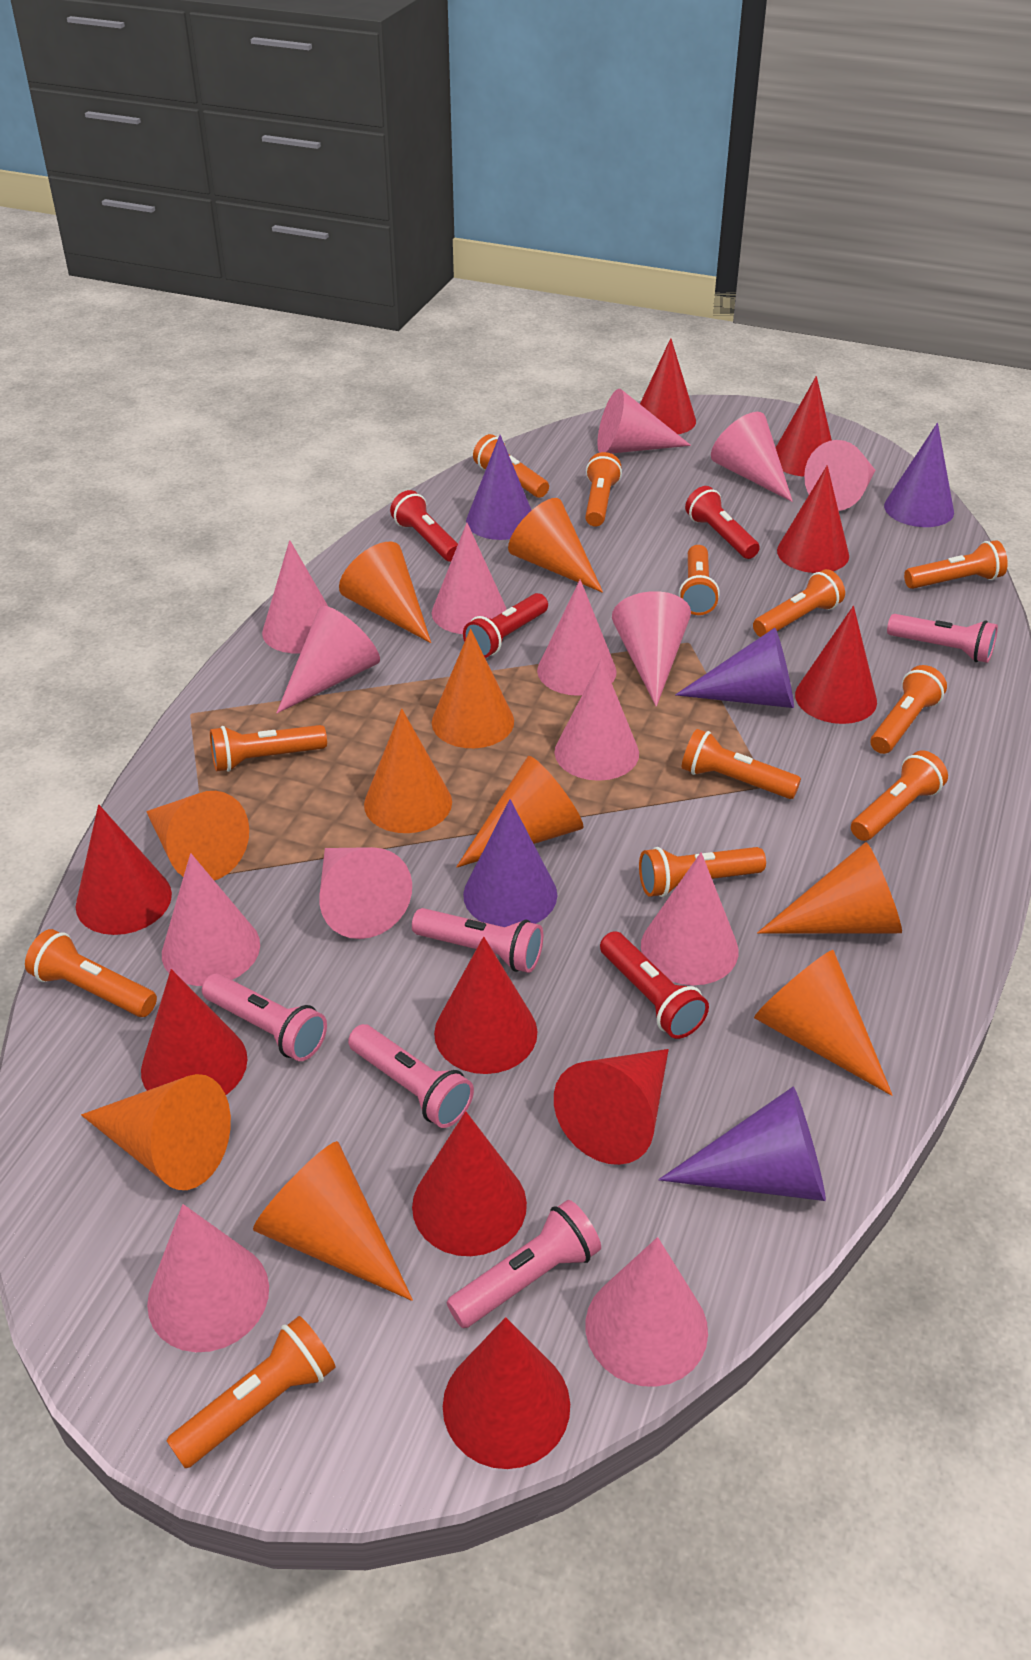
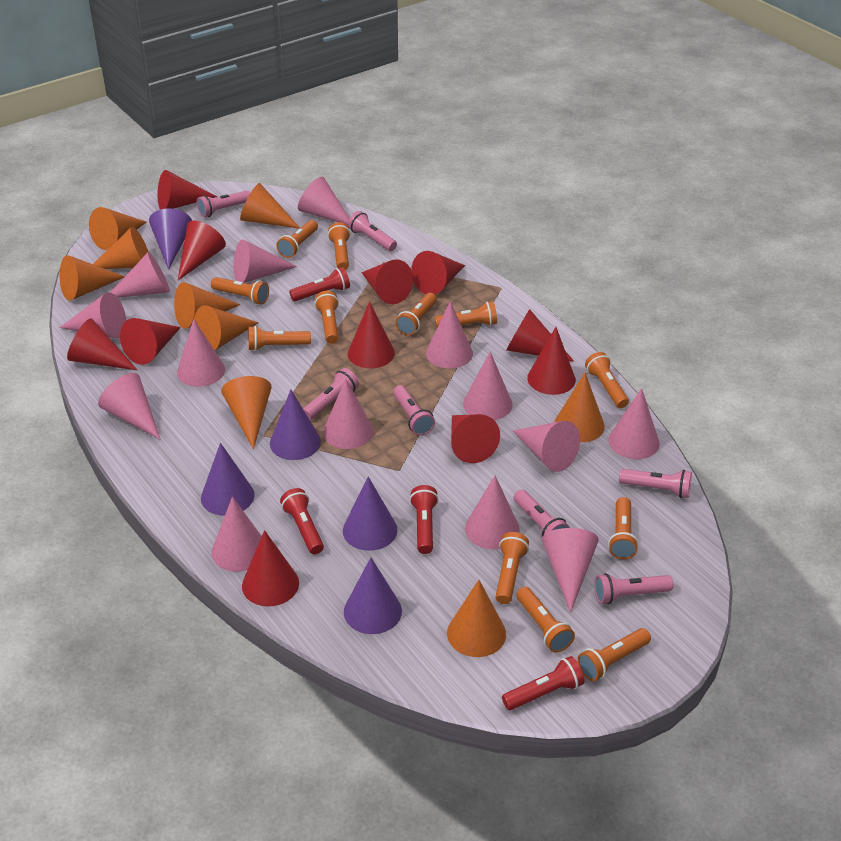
orange cone: [81,1074,231,1190] [146,791,249,881] [253,1141,413,1301] [339,542,431,643] [364,709,452,833] [432,629,514,748] [456,756,583,868] [508,498,603,593] [754,950,892,1096] [757,842,902,934] = 10 -> [59,255,125,301] [89,207,146,250] [93,227,148,269] [174,282,240,329] [194,305,259,350] [221,376,272,449] [240,183,300,229] [447,580,506,657] [555,373,605,442] = 9
pink flashlight: [202,973,327,1061] [348,1024,474,1128] [412,908,543,973] [447,1200,601,1328] [887,614,998,663] = 5 -> [197,190,251,217] [303,368,359,420] [348,211,397,251] [393,385,435,436] [513,490,570,537] [594,573,673,604] [619,469,692,498] = 7
red cone: [76,804,172,935] [141,969,248,1095] [412,1111,527,1256] [434,937,537,1074] [443,1317,570,1469] [554,1049,669,1165] [640,338,696,434] [776,376,832,477] [777,465,849,573] [795,606,877,724] = 10 -> [67,318,137,370] [120,318,181,365] [158,170,217,209] [178,220,226,280] [242,530,299,606] [348,301,395,368] [361,259,413,304] [411,251,465,295] [451,414,500,463] [506,309,574,362] [527,327,576,395] = 11

